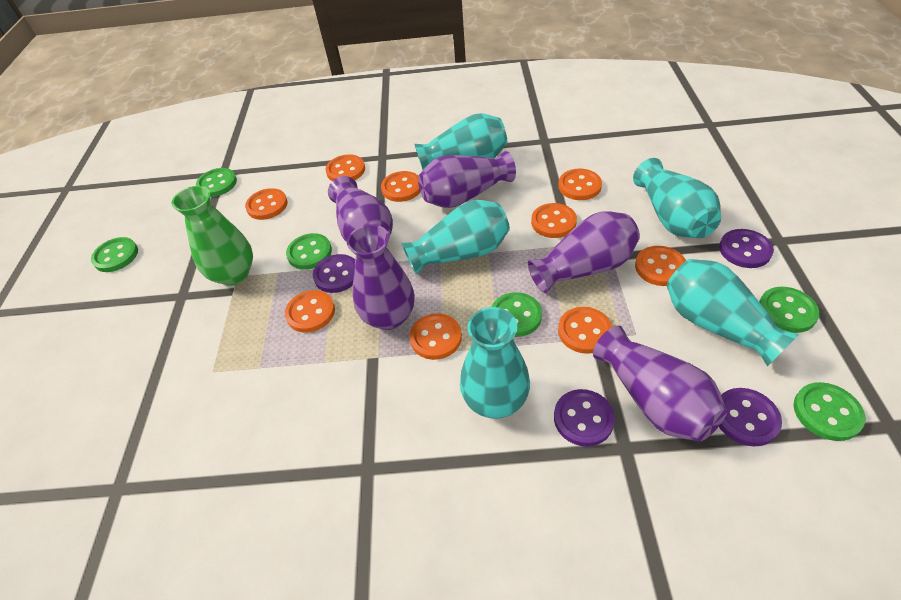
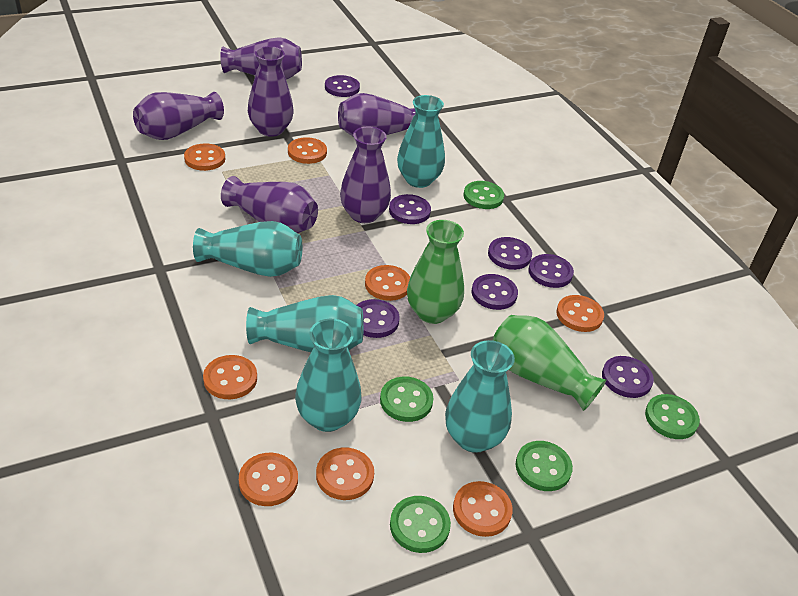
green button: [91,237,138,272] [196,168,237,197] [286,233,332,270] [492,292,542,337] [759,287,820,333] [794,382,865,441] = 6 -> [380,377,433,422] [390,496,451,553] [463,181,504,209] [515,441,573,491] [645,394,700,439] = 5
green vase: [172,186,253,286] = 1 -> [407,220,464,324] [493,315,606,411] = 2
orange button: [245,188,288,220] [285,290,335,333] [326,155,365,181] [381,171,420,202] [410,313,462,360] [531,203,577,238] [558,169,602,200] [558,307,612,354] [635,246,686,286] = 9 -> [184,143,225,171] [203,355,257,399] [239,453,298,506] [288,137,327,164] [316,447,374,500] [365,265,410,301] [453,481,513,537] [556,295,604,332] = 8
purple button: [313,254,355,293] [554,389,615,447] [719,229,774,268] [719,388,782,446] = 4 -> [325,75,360,97] [357,299,400,338] [389,194,431,224] [471,274,518,310] [488,237,532,270] [529,254,574,288] [602,356,654,398] = 7
purple vase: [328,176,393,242] [347,224,415,330] [418,151,516,208] [527,212,640,293] [593,326,727,442] = 5 -> [133,92,224,140] [220,37,302,80] [221,176,318,233] [248,46,294,137] [338,93,416,137] [340,127,391,223] = 6

